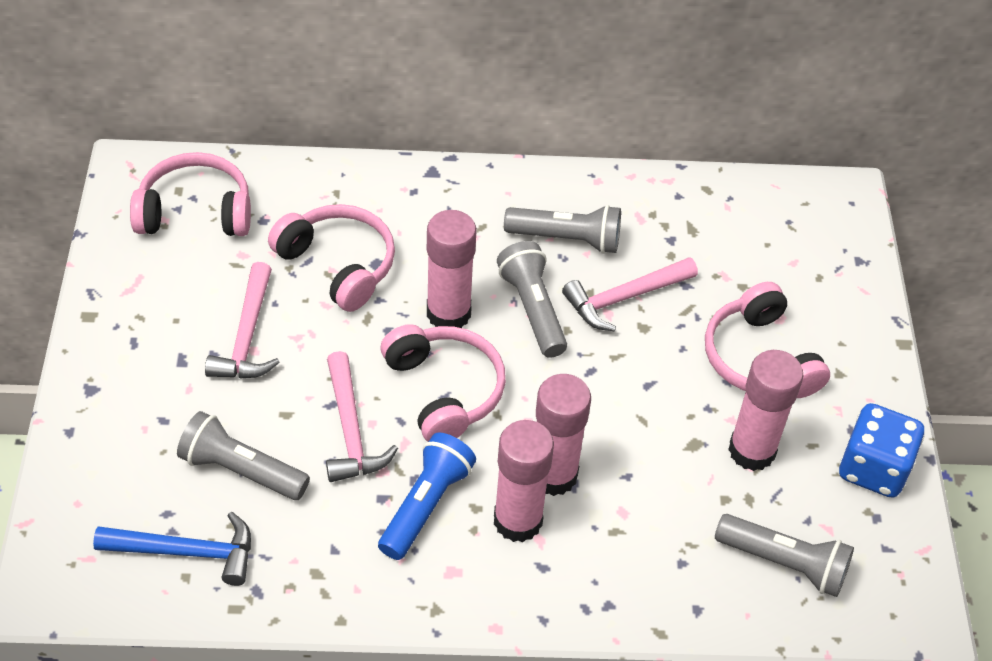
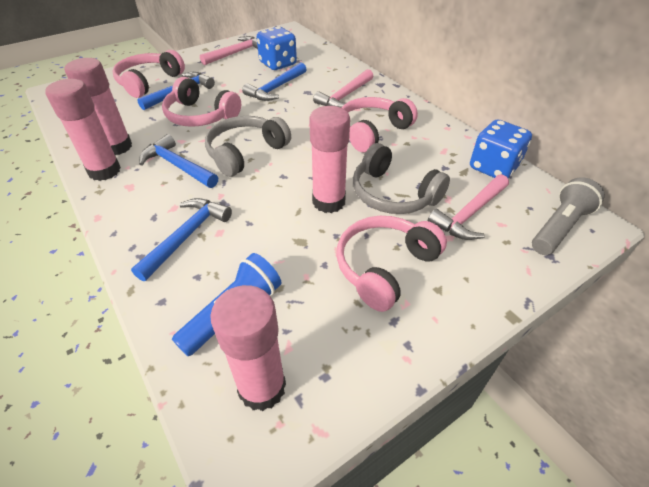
blue dice: [839,403,925,498] = 1 -> [257,27,297,70] [470,120,532,178] = 2
blue hammer: [93,512,251,586] = 1 -> [131,198,232,281] [137,72,215,110] [139,134,218,188] [242,62,307,101] = 4
grey flashlight: [177,411,310,500] [497,241,567,358] [504,205,621,254] [715,514,854,597] = 4 -> [532,177,605,255] = 1
grey headphones: none = 0 -> [205,116,291,177] [353,143,450,214] = 2

